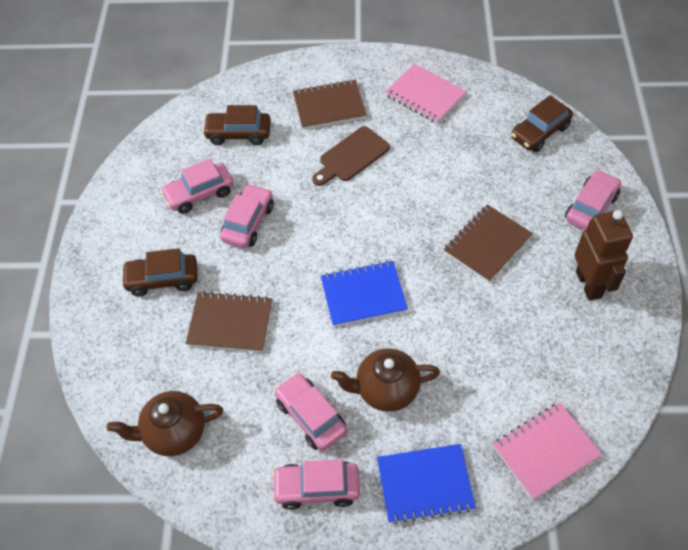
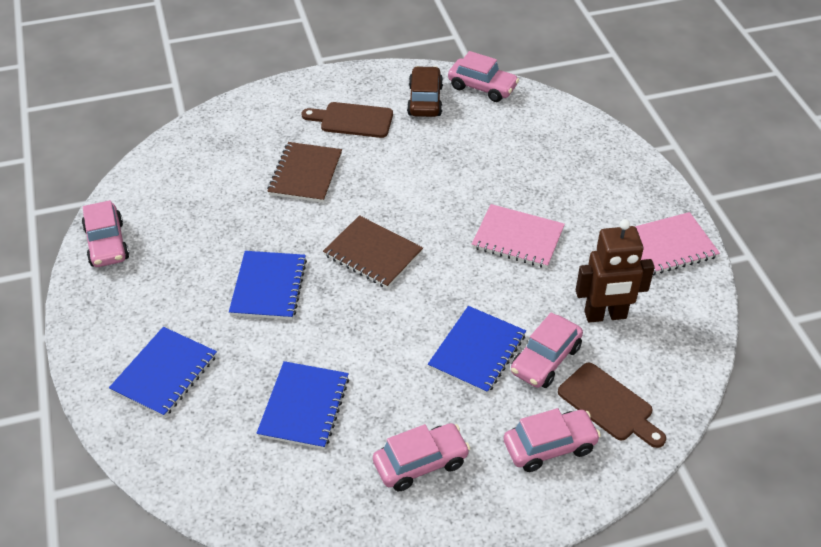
blue notebook: [321,261,408,327] [377,444,476,524] = 2 -> [109,327,217,418] [229,251,307,320] [256,361,349,449] [428,306,526,394] = 4
brown car: [121,248,198,296] [202,105,271,145] [511,95,573,152] = 3 -> [407,66,443,117] = 1
brown cutting board: [312,126,390,186] = 1 -> [302,102,393,138] [558,363,666,448] = 2
brown notebook: [186,291,272,352] [293,79,367,129] [444,204,533,283] = 3 -> [267,142,342,203] [323,215,423,289] = 2
brown teapot: [107,391,223,456] [331,348,440,412] = 2 -> none = 0

